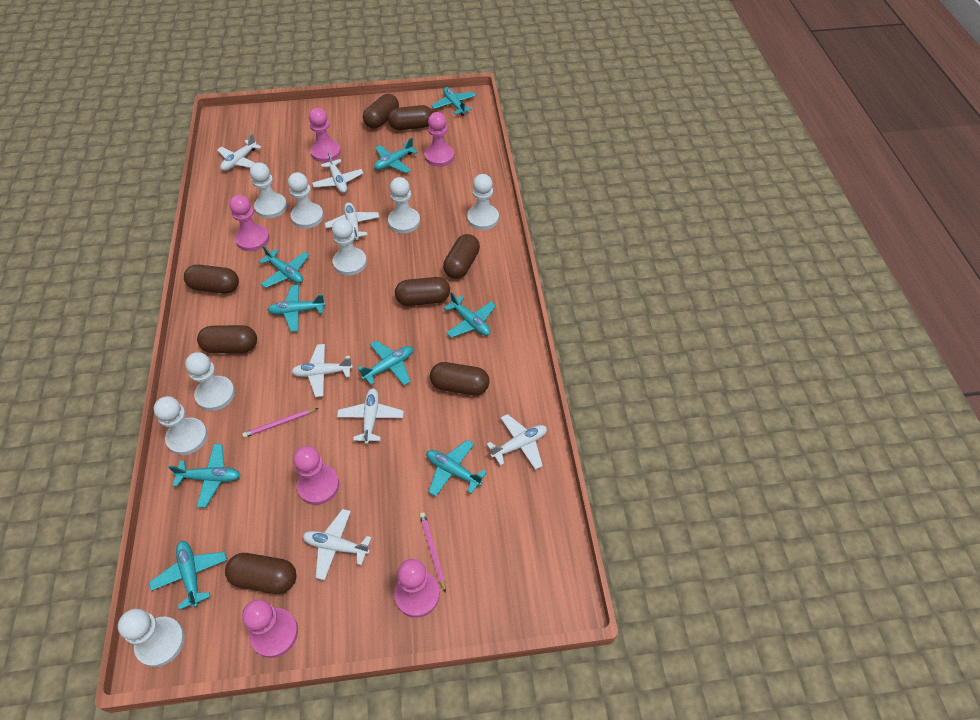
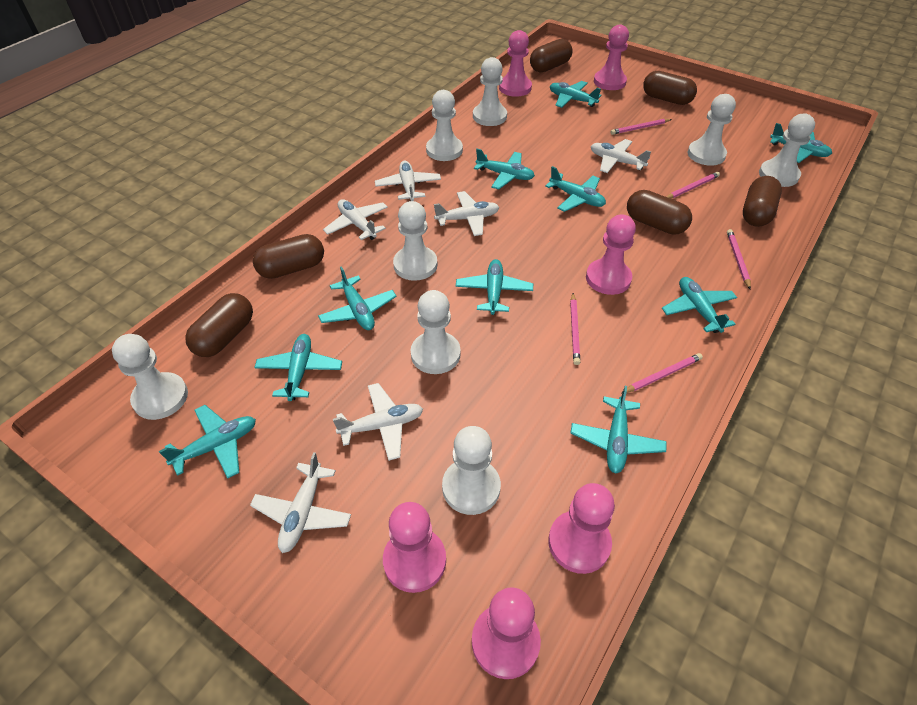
brown capsule: [184,265,239,294] [197,325,257,353] [225,553,296,594] [363,94,399,129] [388,105,433,130] [395,277,450,306] [430,362,489,395] [443,234,480,279] = 8 -> [185,293,253,357] [253,234,324,279] [530,39,572,73] [627,190,692,235] [643,71,697,105] [743,176,782,227] = 6
pink pencil: [242,408,318,438] [420,512,446,593] = 2 -> [570,293,580,365] [610,119,672,135] [622,353,703,393] [667,172,720,199] [727,229,751,290] = 5
turquoise plane: [149,541,227,610] [168,444,240,508] [259,246,309,288] [268,285,326,332] [358,340,413,385] [374,138,418,173] [426,440,487,497] [431,87,476,116] [444,292,496,338] = 9 -> [159,405,256,479] [254,334,342,401] [318,266,397,330] [456,259,533,315] [474,148,535,189] [545,166,606,212] [550,81,601,108] [570,386,667,474] [662,277,737,333] [770,123,832,163] = 10
white plane: [217,133,261,171] [291,344,353,397] [303,509,372,580] [312,152,363,193] [325,202,380,241] [337,388,404,444] [487,414,547,470] = 7 -> [250,452,351,553] [323,199,388,240] [333,383,423,461] [375,161,441,201] [434,191,499,236] [591,139,651,173] = 6

